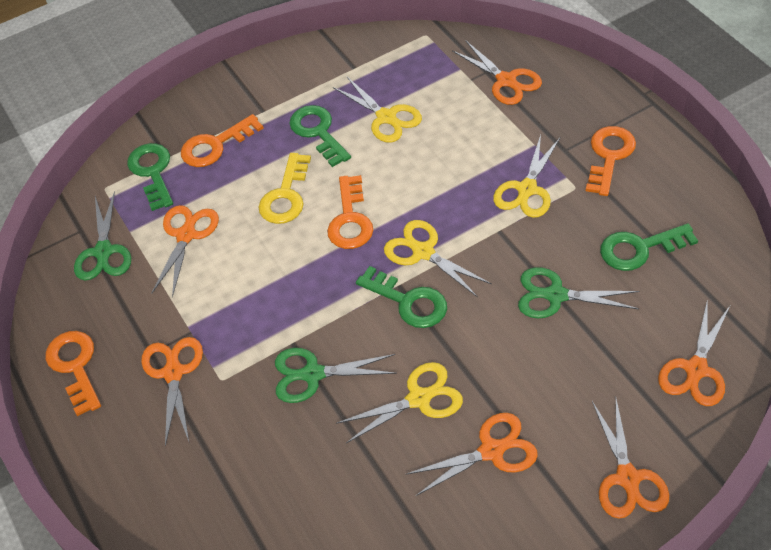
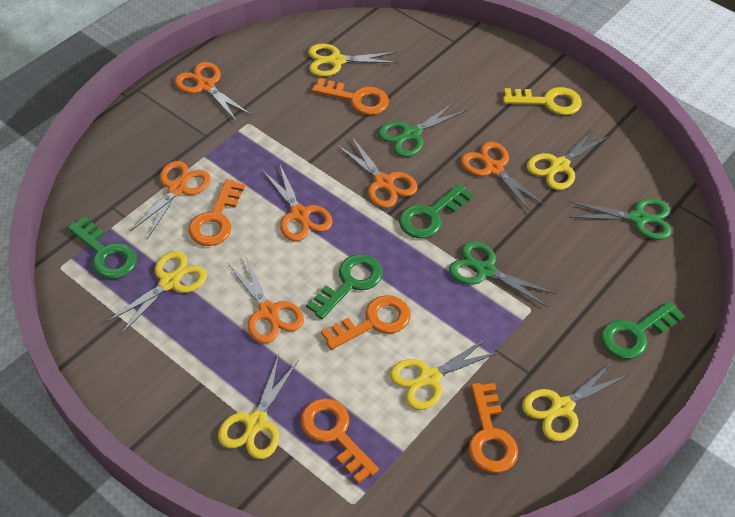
orange key: [46,331,101,416] [181,114,264,167] [327,175,373,249] [586,126,636,196] = 4 -> [188,179,245,246] [301,398,379,484] [312,78,389,115] [321,295,411,350] [468,383,518,473] = 5
yellow scissors: [333,77,422,143] [336,362,463,443] [384,220,492,298] [493,135,560,218] = 4 -> [106,251,207,334] [218,355,298,459] [308,44,399,76] [390,337,501,410] [522,361,628,442] [527,127,609,190] = 6

